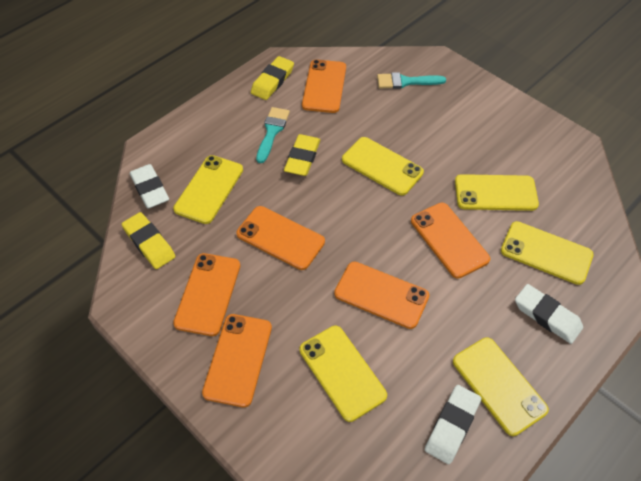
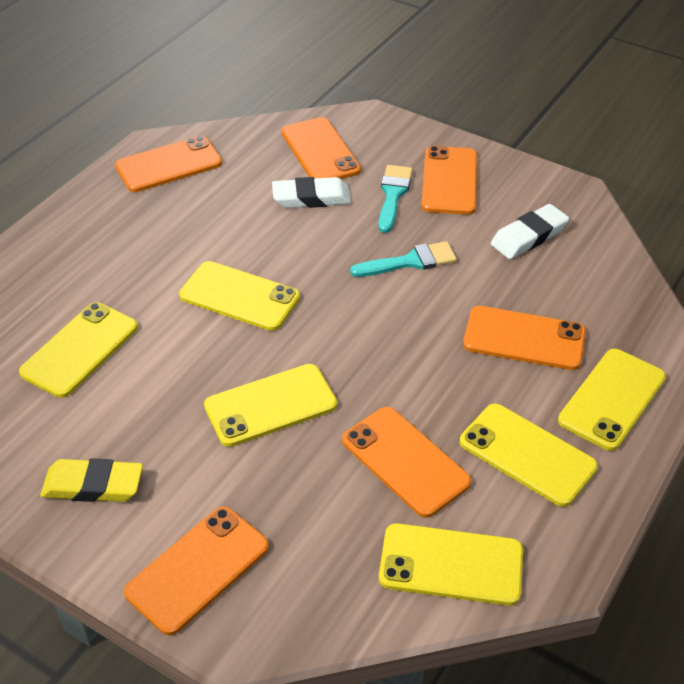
white eraser: [130,164,169,208] [425,385,481,464] [515,284,583,344] = 3 -> [272,177,351,208] [491,204,569,259] = 2
yellow eraser: [122,212,175,269] [251,56,294,100] [284,134,320,176] = 3 -> [40,458,143,502] = 1

